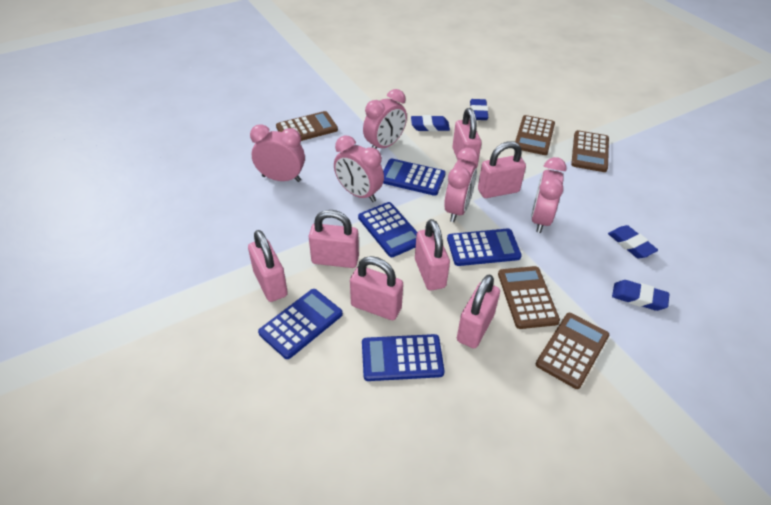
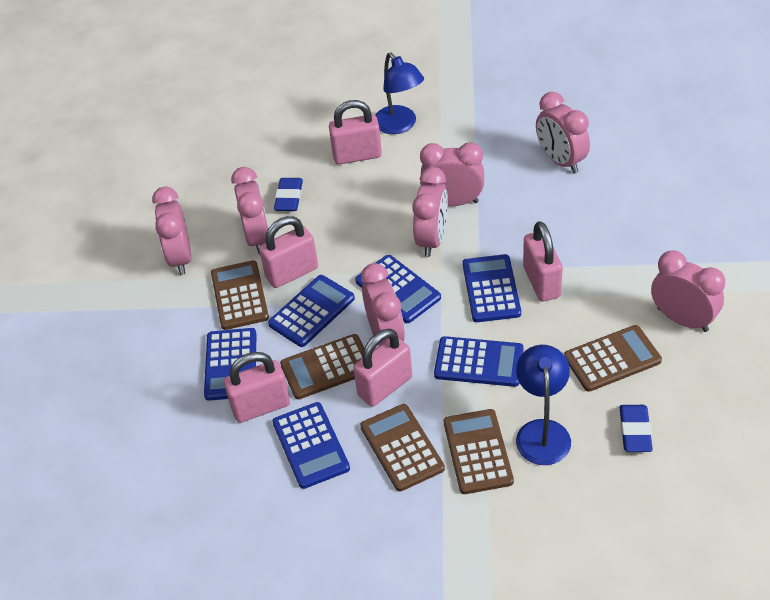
blue calculator: [258,289,343,359] [358,202,417,257] [362,334,445,381] [383,159,446,196] [447,228,522,266] = 5 -> [204,328,257,401] [268,275,355,347] [272,402,350,489] [355,255,441,323] [434,336,524,387] [463,254,521,322] = 6
blue eraser: [411,115,450,132] [470,99,489,120] [608,225,658,258] [612,280,669,311] = 4 -> [274,178,303,211] [619,405,653,452] = 2
blue lamp: none = 0 -> [375,53,424,134] [516,345,571,465] = 2
pink clock: [250,124,305,182] [334,135,384,202] [363,89,407,149] [444,148,479,222] [531,157,567,233] = 5 -> [152,187,191,275] [231,167,269,254] [361,263,405,345] [412,167,448,257] [420,142,484,206] [536,92,590,173] [651,250,725,332] = 7
pink padlock: [248,230,288,302] [309,210,359,268] [350,256,403,320] [415,219,450,291] [452,108,482,166] [457,274,500,348] [478,141,526,198] = 7 -> [224,352,290,423] [259,216,318,288] [329,100,382,164] [353,329,412,407] [523,221,563,302] = 5

